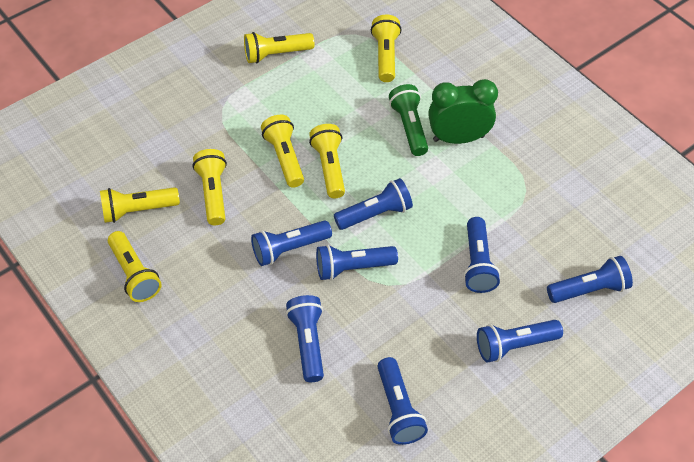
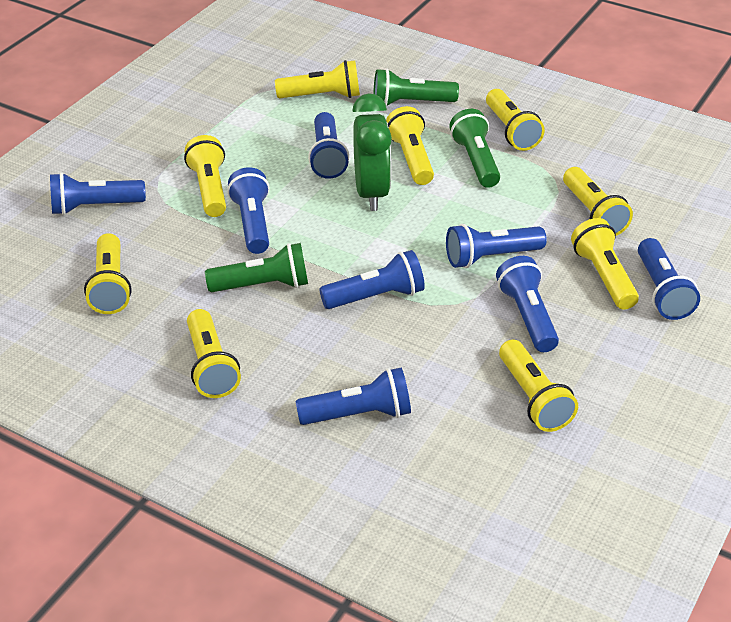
green flashlight: [389,84,428,156] = 1 -> [205,243,308,292] [373,69,459,106] [449,109,500,188] = 3
yellow flashlight: [100,187,180,223] [108,231,162,302] [193,149,227,225] [244,32,315,63] [261,115,304,188] [309,124,345,198] [371,14,401,82] = 7 -> [84,233,131,314] [184,135,226,217] [187,309,241,398] [275,60,360,98] [386,106,434,185] [486,89,545,151] [499,339,578,432] [563,167,633,236] [571,218,639,310] = 9

